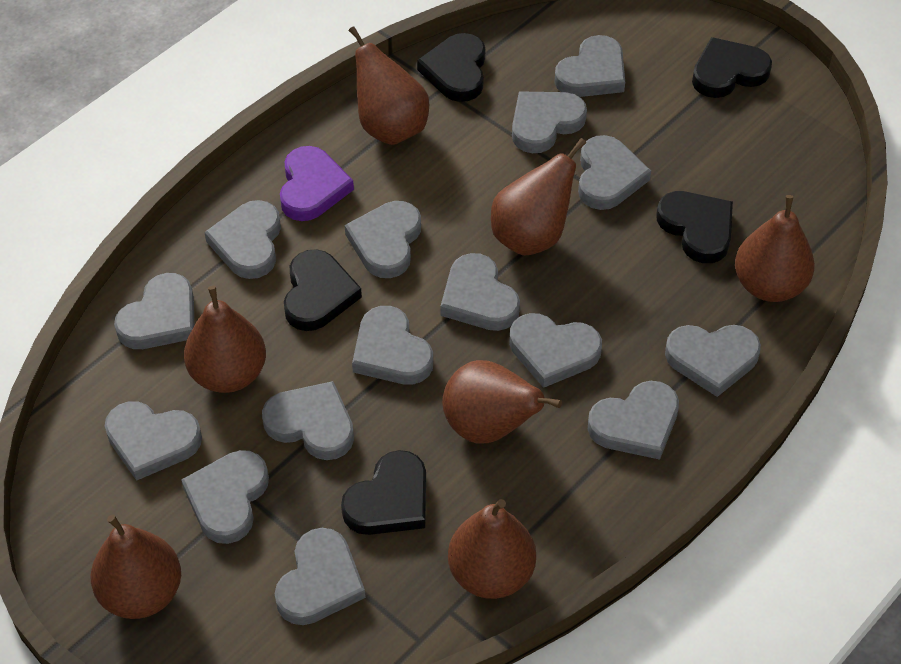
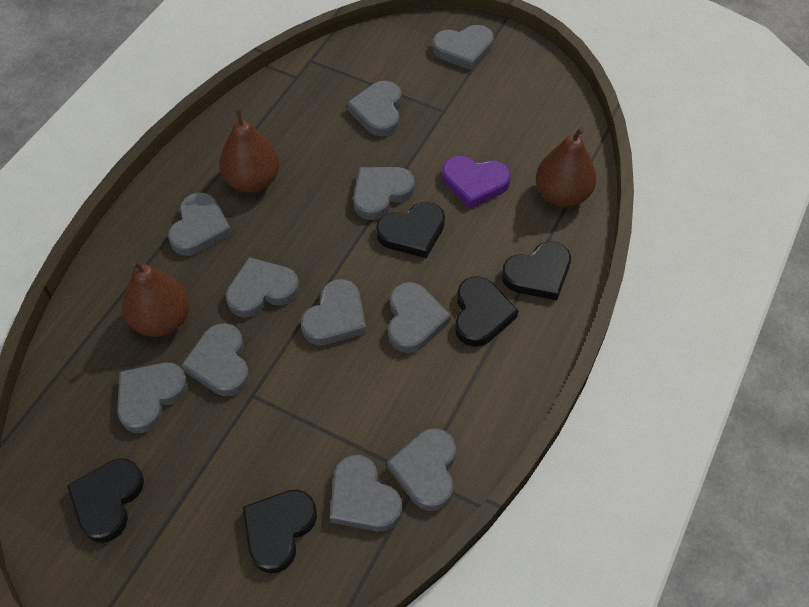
brown pear: [91,514,181,619] [184,286,266,393] [349,26,429,145] [442,360,562,444] [448,499,536,599] [491,138,586,256] [735,195,815,302] = 7 -> [123,260,190,337] [219,108,279,193] [536,127,596,207] = 3
grey heart: [105,401,202,481] [114,273,194,349] [181,450,269,544] [204,200,281,279] [262,381,354,460] [275,528,366,625] [345,201,421,278] [352,306,433,385] [440,253,520,331] [509,313,602,388] [512,91,587,153] [554,35,625,97] [578,135,651,210] [588,381,679,460] [665,325,761,397] = 15 -> [117,362,188,433] [168,193,232,256] [181,323,250,396] [226,257,300,318] [301,279,367,345] [330,455,402,531] [347,81,402,136] [353,167,415,220] [387,428,456,511] [388,282,451,353] [432,25,494,70] = 11

